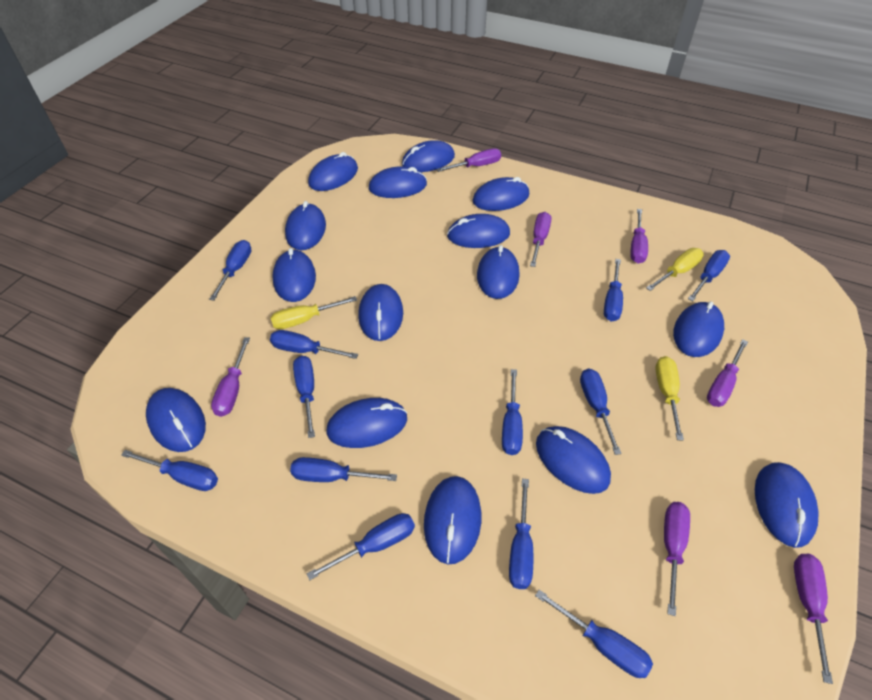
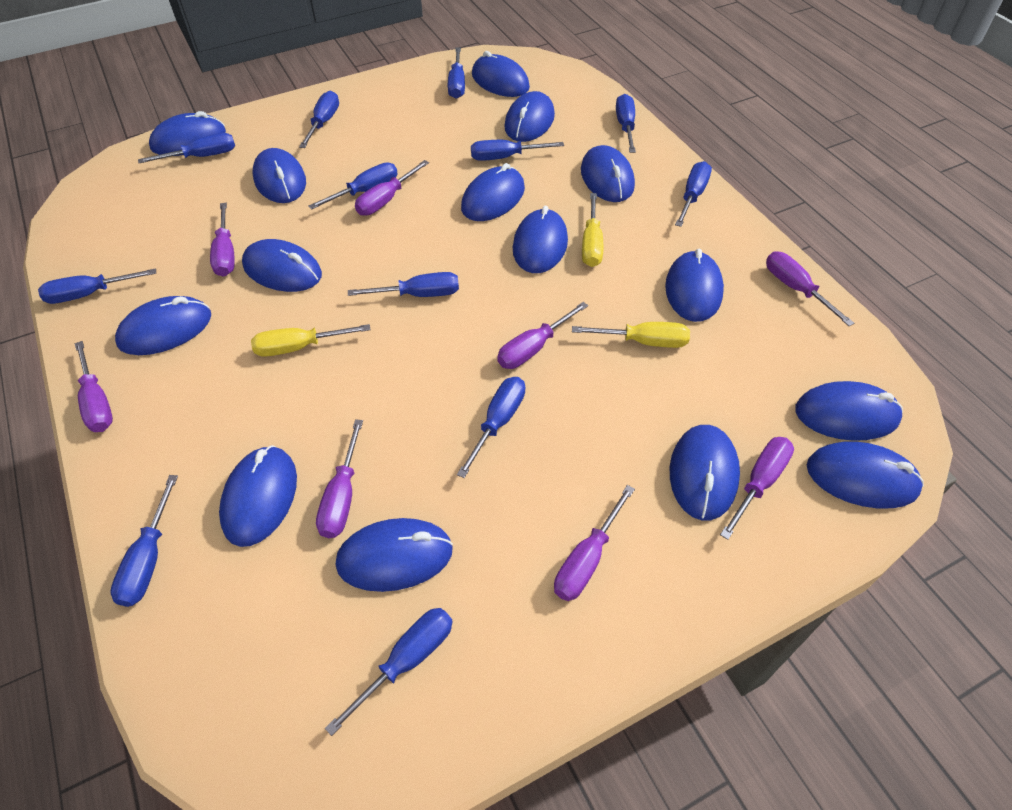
purple screwdriver: [211,337,250,417] [436,148,501,172] [530,212,551,267] [630,209,648,263] [664,502,690,616] [707,339,748,407] [794,554,833,684] = 7 -> [75,341,113,432] [210,203,235,277] [316,419,363,538] [355,160,429,216] [497,302,588,369] [554,485,635,601] [720,437,794,540] [766,252,854,326] = 8

